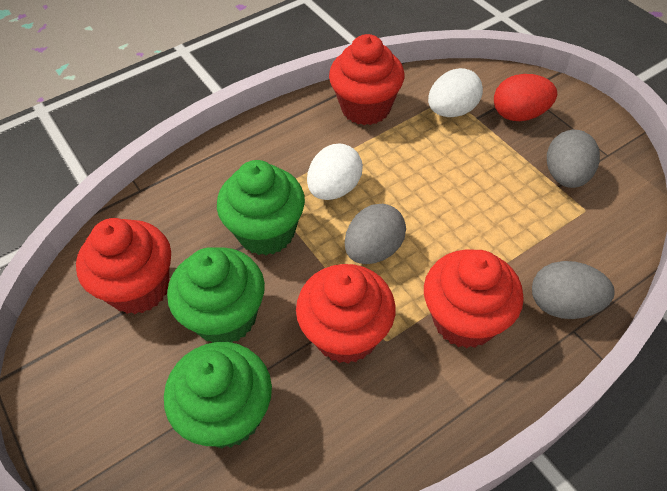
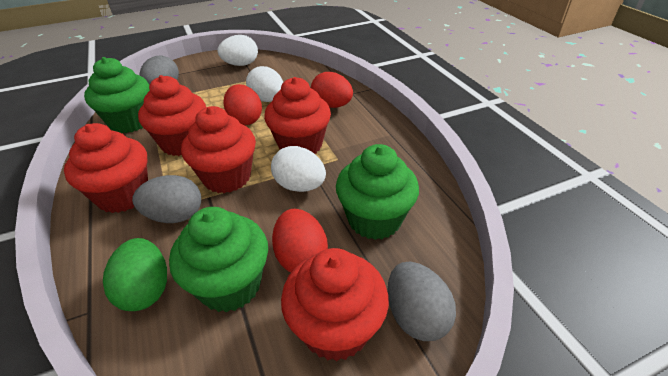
green egg: none = 0 -> [103,238,167,311] = 1
red cupcake: [76,218,171,314] [296,264,396,364] [329,34,404,125] [424,249,524,348] = 4 -> [64,123,148,213] [138,75,206,156] [181,106,256,193] [264,77,331,154] [281,248,389,361] = 5
red egg: [494,74,557,121] = 1 -> [223,84,262,125] [272,209,328,272] [311,72,353,108] = 3
white egg: [307,144,363,200] [428,68,483,117] = 2 -> [218,35,258,66] [246,66,283,102] [271,146,326,192] = 3

